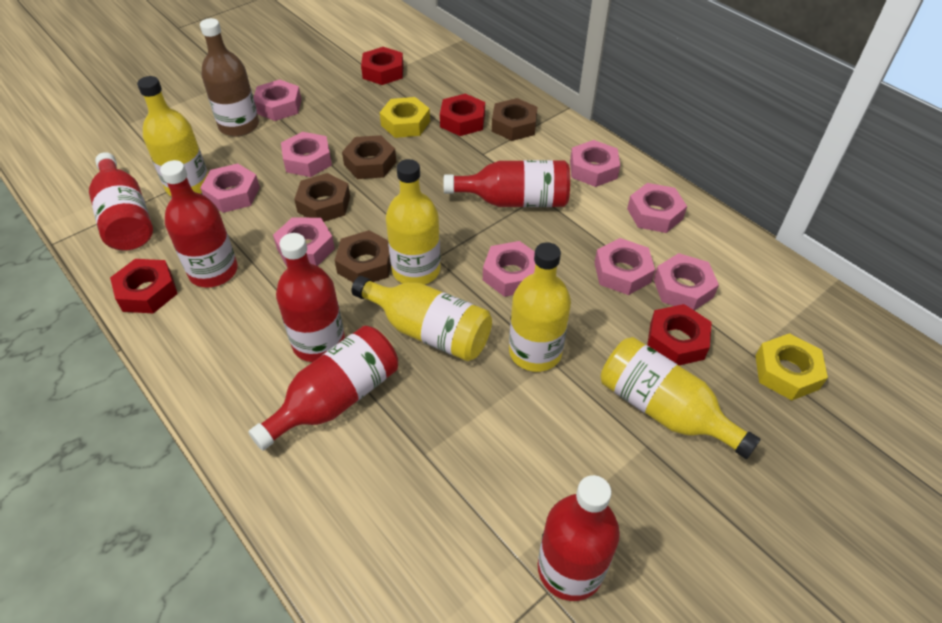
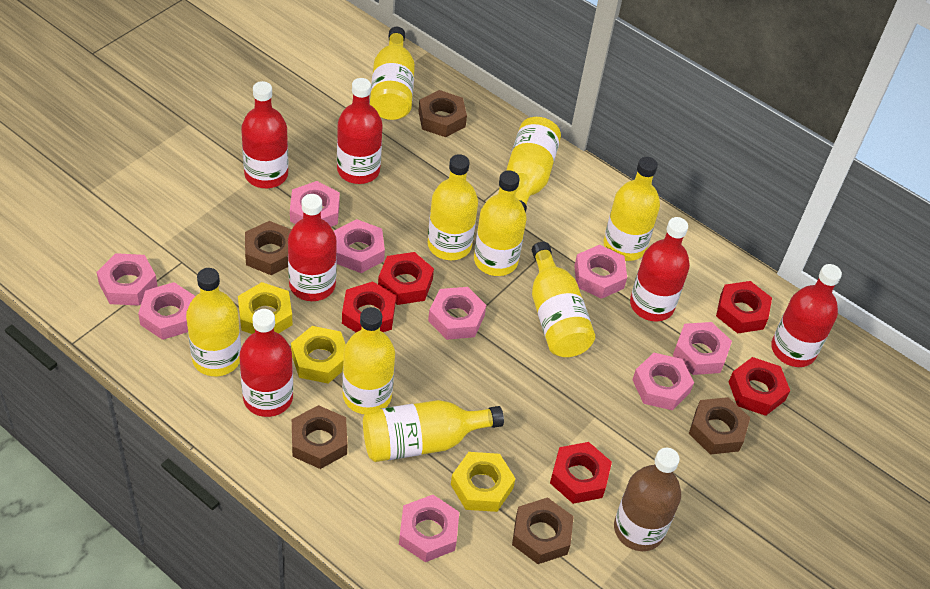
brown nut: [294,173,350,222] [334,230,391,283] [342,135,396,179] [492,98,538,141] = 4 -> [245,221,291,275] [292,405,347,469] [418,90,467,137] [512,498,574,564] [689,397,750,455] = 5
red nut: [110,259,178,313] [361,47,404,85] [440,94,485,136] [647,304,712,365] = 4 -> [342,282,396,332] [378,252,434,305] [550,442,612,504] [716,281,772,333] [729,357,790,416] = 5
yellow bottle: [137,76,208,196] [352,276,492,361] [386,159,441,285] [509,242,571,372] [601,337,761,459] = 5 -> [186,268,241,376] [342,307,395,414] [363,400,504,462] [370,27,415,120] [428,154,478,260] [474,170,527,276] [506,117,561,213] [532,242,595,357] [604,157,660,261] = 9
yellow nut: [380,97,430,138] [756,333,828,400] = 2 -> [238,282,292,334] [291,326,346,384] [451,452,516,512] = 3

